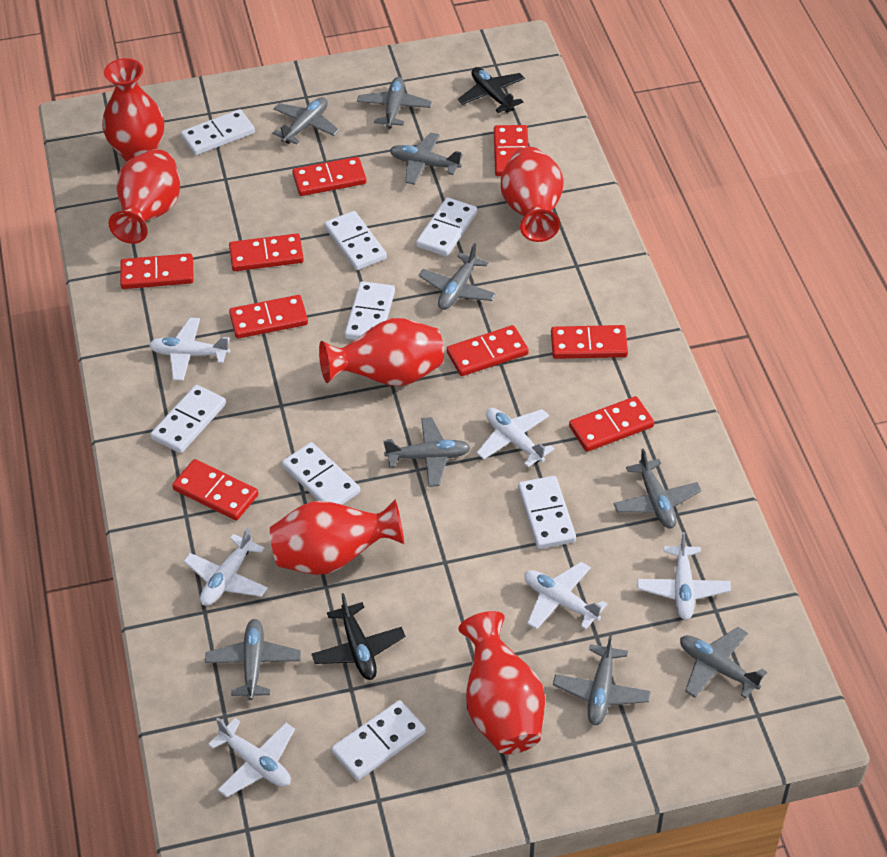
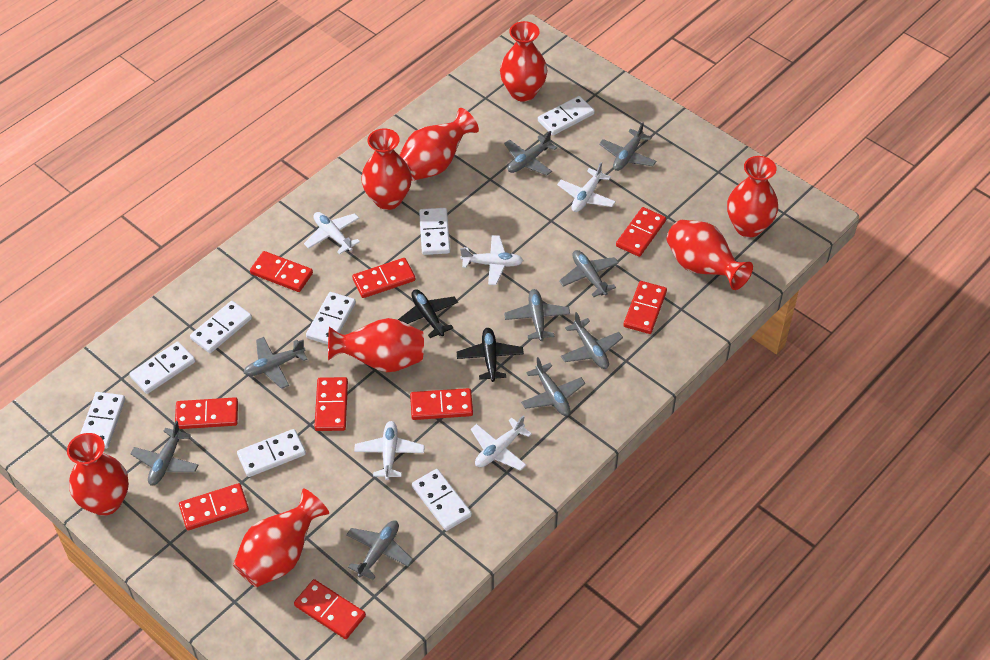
red vase: [102,58,164,162] [108,149,180,244] [270,499,404,575] [319,318,444,386] [458,611,545,754] [501,147,564,242] = 6 -> [67,433,129,516] [233,489,329,587] [328,318,424,372] [361,128,412,210] [399,108,479,181] [500,21,547,102] [667,220,753,290] [727,156,778,237] = 8
white plane: [149,317,230,381] [184,526,268,606] [208,717,295,797] [476,408,554,467] [524,562,607,630] [637,532,731,620] = 6 -> [304,212,360,254] [354,421,425,480] [460,235,524,285] [471,416,532,471] [557,162,616,212] = 5

